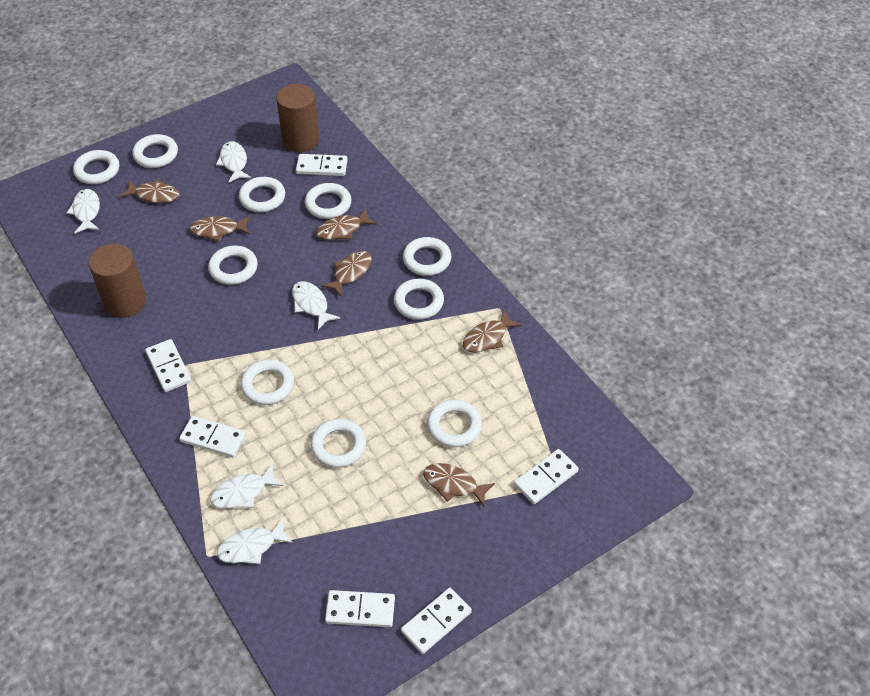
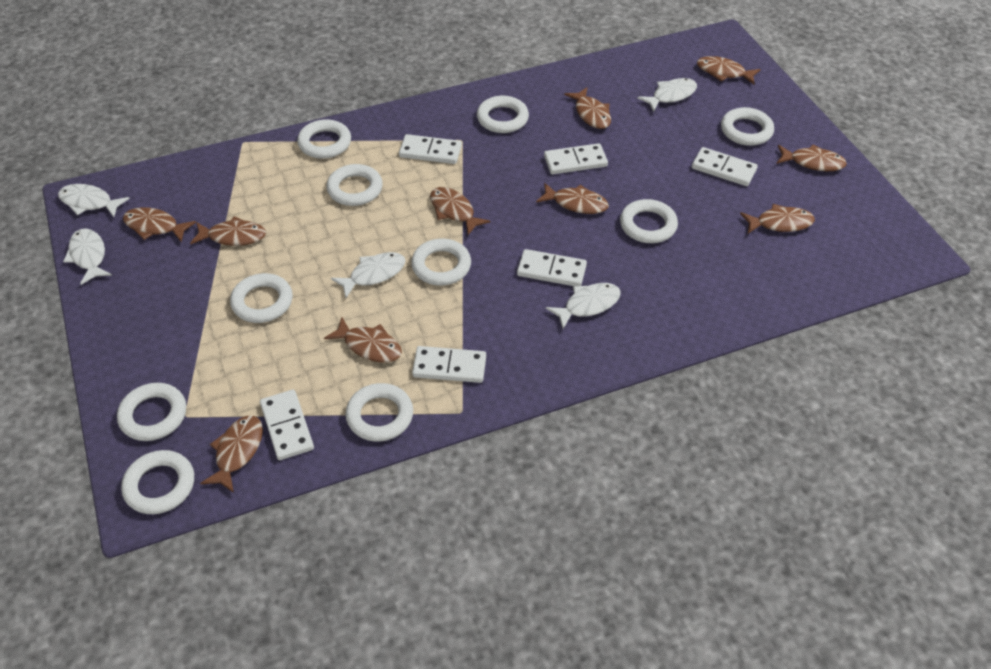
brown cylinder: [88,244,146,318] [276,84,320,152] = 2 -> none = 0
brown fish: [120,179,179,203] [190,216,250,242] [316,209,376,240] [321,251,372,297] [423,463,495,506] [463,310,522,353] = 6 -> [123,207,196,242] [190,216,266,246] [200,416,263,493] [324,317,402,363] [430,187,490,235] [536,183,609,214] [564,87,611,129] [697,56,761,84] [740,204,815,234] [776,145,847,171] = 10

